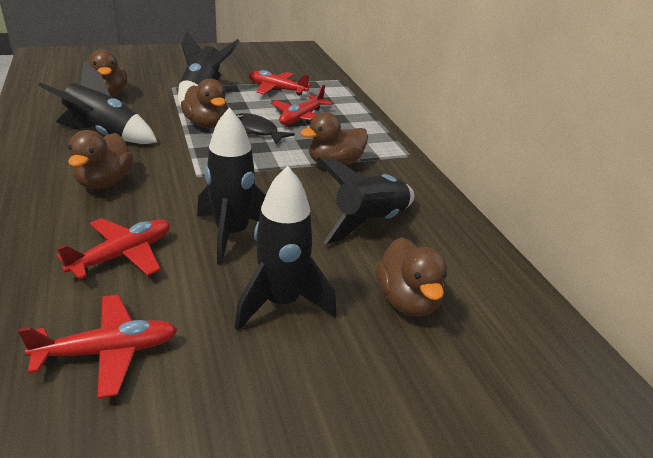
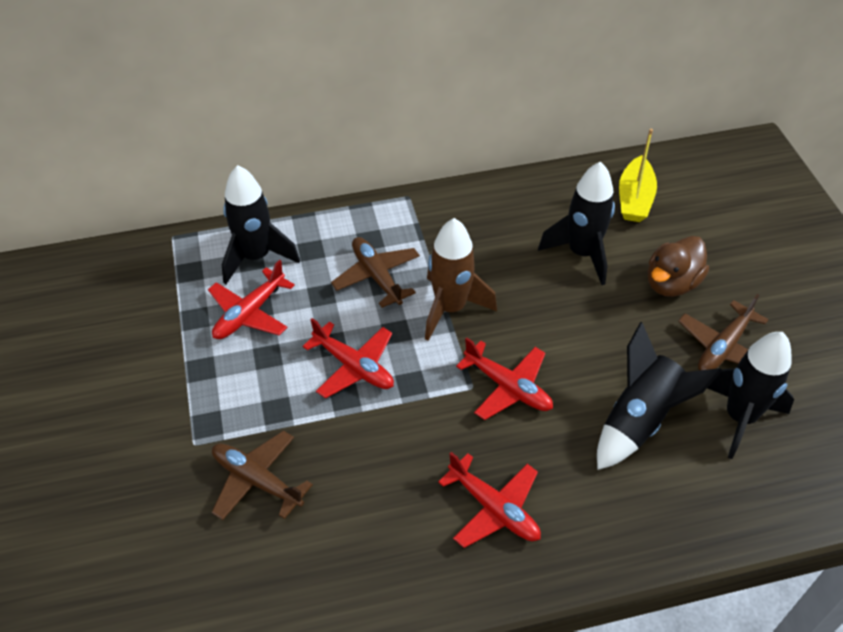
black fish: [236,113,295,144] = 1 -> none = 0
black rocket: [38,61,157,144] [178,31,240,107] [197,108,266,265] [235,166,336,331] [316,157,414,245] = 5 -> [222,165,300,284] [538,161,615,285] [597,322,722,470] [707,332,794,459] = 4
brown duck: [68,130,133,189] [89,49,127,96] [181,79,228,128] [300,112,368,166] [375,237,447,317] = 5 -> [648,236,709,297] = 1
brown plane: none = 0 -> [211,431,313,520] [331,237,420,308] [678,294,769,371] = 3
brown rocket: none = 0 -> [425,218,497,341] = 1
yellow boat: none = 0 -> [619,129,657,222] = 1

